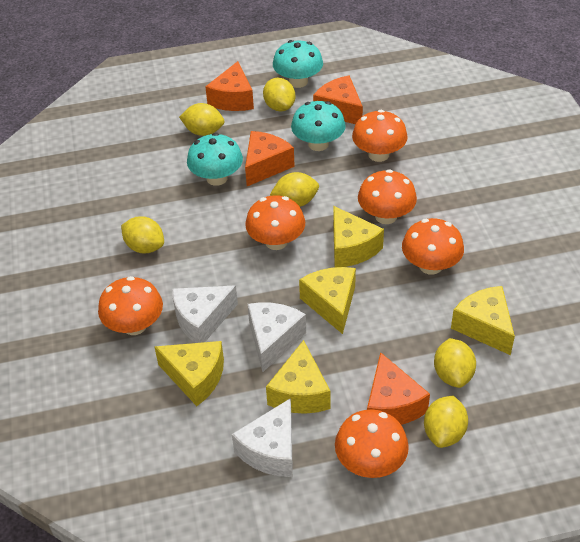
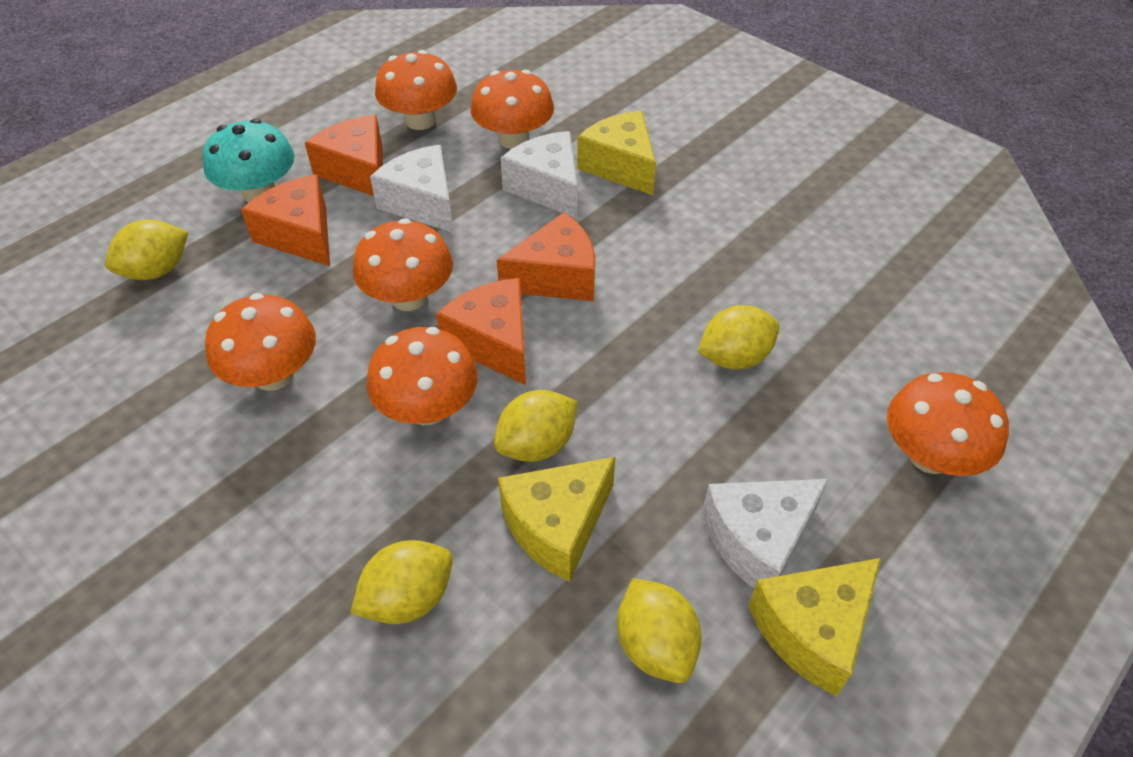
turquoise mushroom: [187,133,243,186] [273,40,323,88] [291,101,346,151] = 3 -> [202,119,295,202] = 1
yellow cheese: [154,341,224,406] [266,340,330,414] [299,267,356,334] [333,206,384,267] [451,286,515,355] = 5 -> [498,457,615,582] [577,111,656,195] [748,558,881,696] = 3
yellow lemon: [121,216,164,253] [179,103,224,136] [263,78,295,111] [270,172,319,207] [424,396,468,448] [434,338,476,388] = 6 -> [105,220,188,280] [350,540,453,624] [494,390,577,462] [617,578,702,683] [698,305,779,370] = 5

